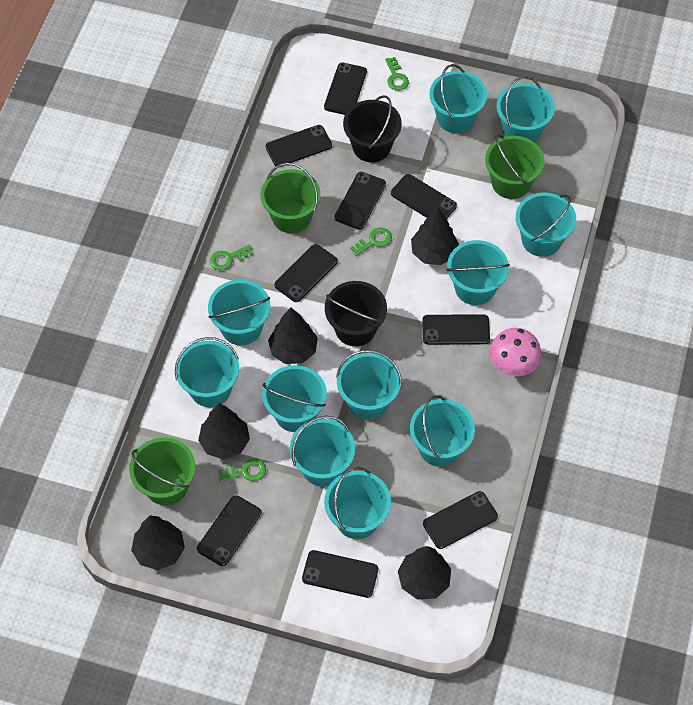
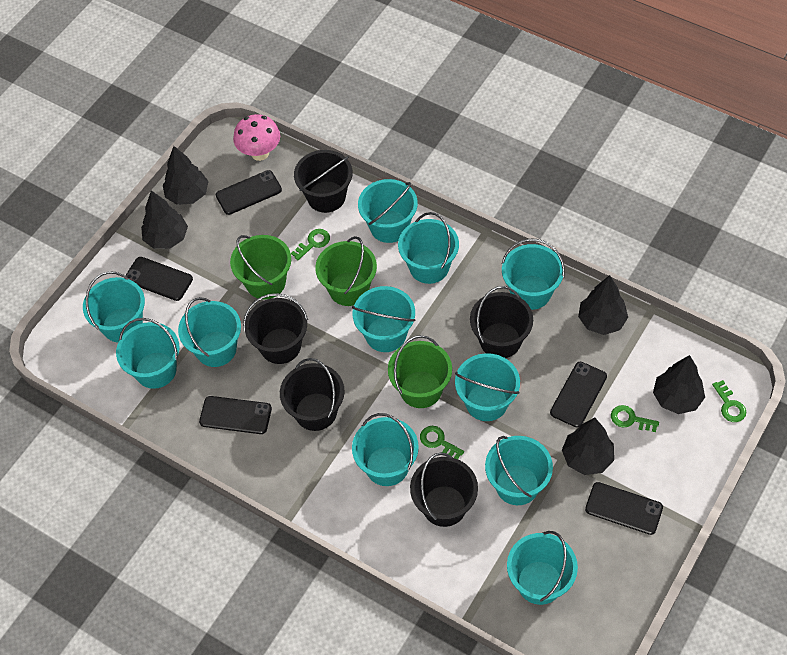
black bucket: [325,281,387,347] [343,95,402,162] = 2 -> [243,293,308,364] [280,358,345,431] [294,150,353,213] [410,452,478,527] [470,286,533,358] = 5
black phone: [197,495,261,566] [266,125,332,166] [274,244,337,302] [302,550,378,598] [324,63,367,115] [335,172,386,230] [391,174,457,219] [422,314,490,345] [423,491,498,549] = 9 -> [125,257,193,301] [199,396,272,434] [216,170,282,215] [550,362,607,428] [585,482,663,535] = 5

